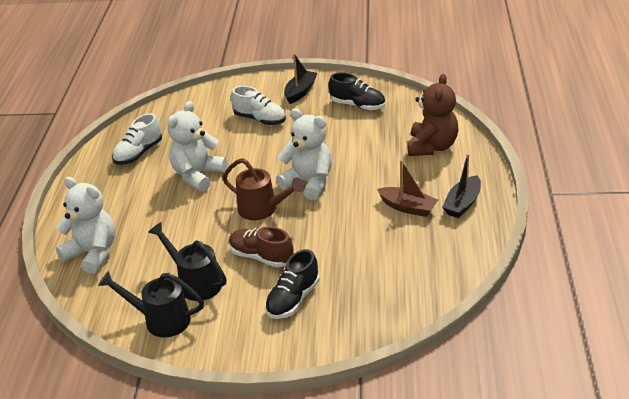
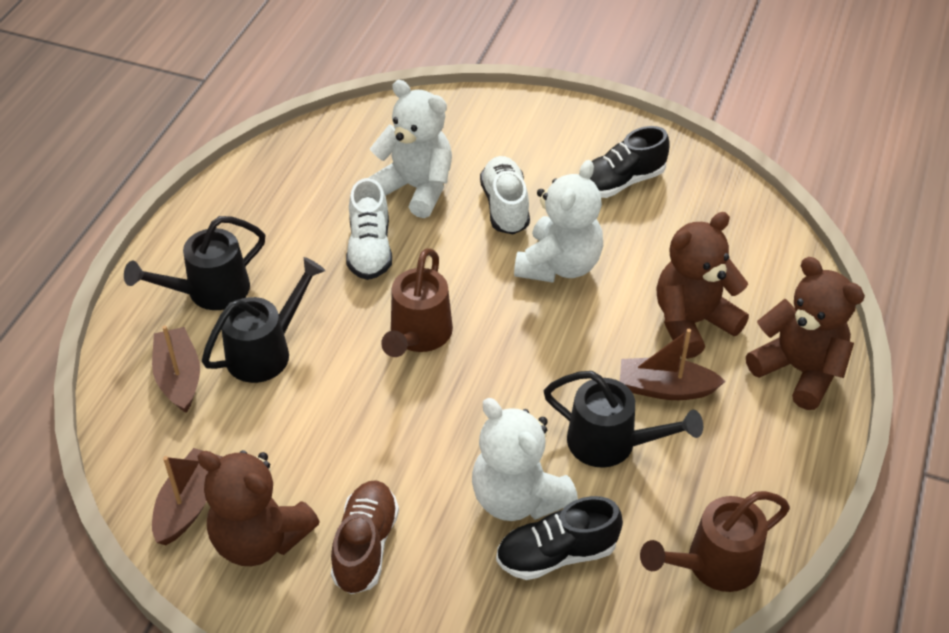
black boat: [284,53,317,104] [442,154,481,218] = 2 -> none = 0
black watering can: [98,271,204,337] [148,222,227,301] = 2 -> [124,216,265,310] [202,257,326,383] [544,371,703,468] = 3
brown boat: [377,160,438,217] = 1 -> [152,325,200,413] [152,448,223,545] [620,329,725,400] = 3
brown teddy bear: [407,74,458,156] = 1 -> [197,450,320,566] [657,212,749,359] [746,257,865,410] = 3
brown watering can: [222,158,305,220] = 1 -> [381,248,453,357] [640,491,790,592] = 2

